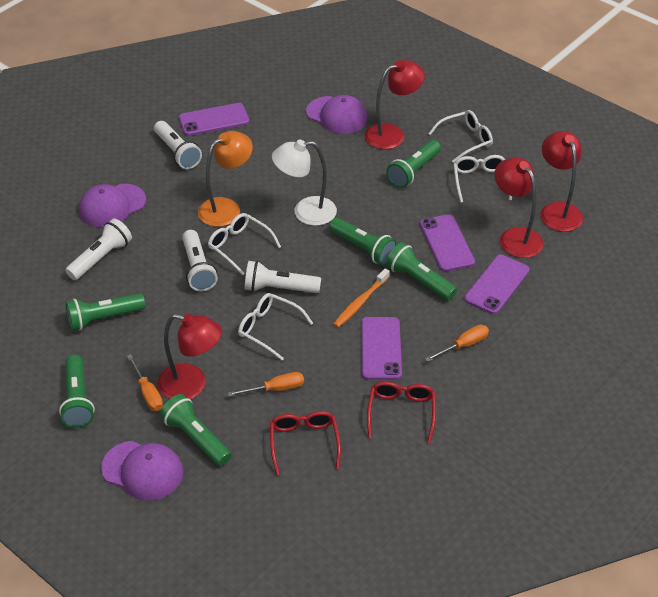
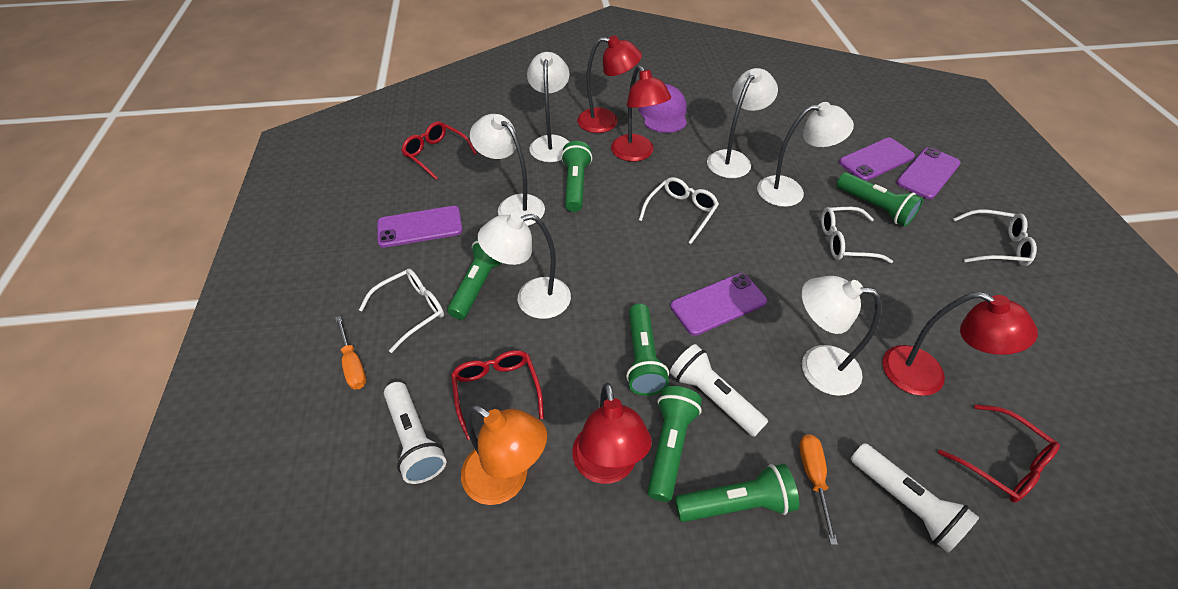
orange screwdriver: [127,354,163,411] [228,372,304,397] [425,325,489,362] = 3 -> [335,316,366,390] [799,434,838,545] = 2
orange toothbrush: [333,269,390,328] = 1 -> none = 0
purple cap: [79,184,146,227] [101,441,183,500] [306,95,368,134] = 3 -> [638,84,687,133] = 1
red glasses: [270,411,341,475] [367,381,436,443] = 2 -> [401,121,477,180] [451,350,544,440] [938,404,1060,502] = 3
white flashlight: [65,218,132,280] [154,121,202,169] [182,230,218,291] [245,261,321,293] = 4 -> [384,382,446,484] [670,344,768,437] [851,443,980,553] = 3
white lamp: [272,139,337,226] = 1 -> [470,114,545,226] [478,212,571,319] [527,52,570,162] [707,68,778,178] [757,102,854,207] [802,276,882,396] = 6

